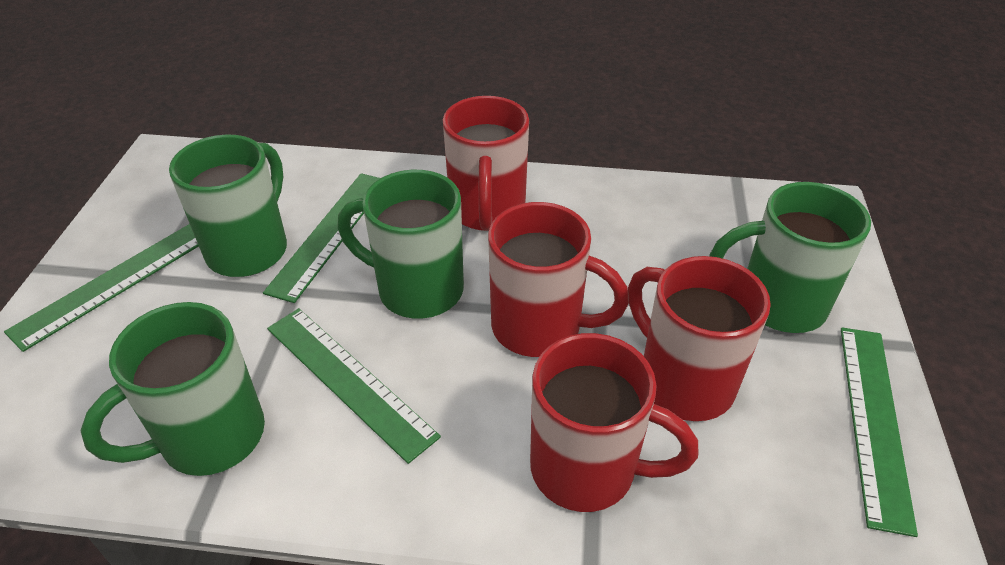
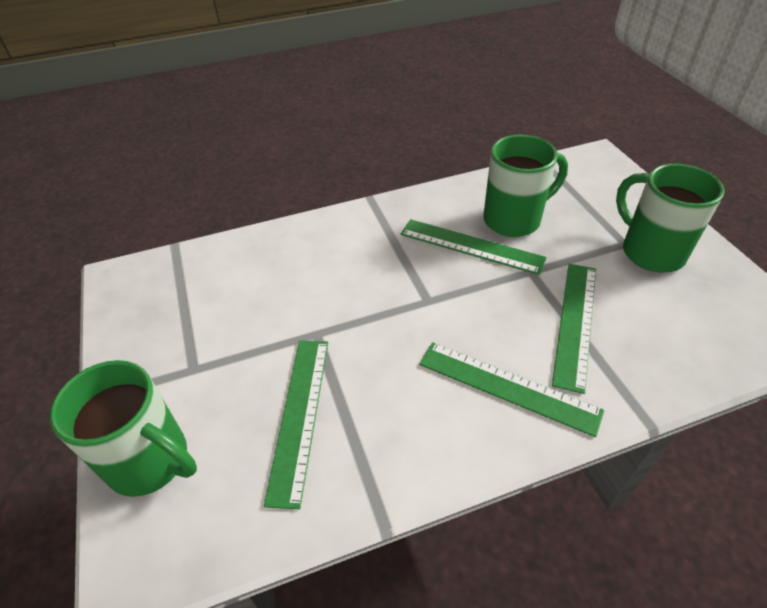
green mug: [80,302,265,476] [169,135,287,277] [338,170,464,319] [710,182,871,333] = 4 -> [50,360,197,497] [483,135,568,237] [616,164,725,272] = 3
red mug: [443,96,529,231] [488,202,629,357] [530,333,699,512] [628,256,771,421] = 4 -> none = 0

